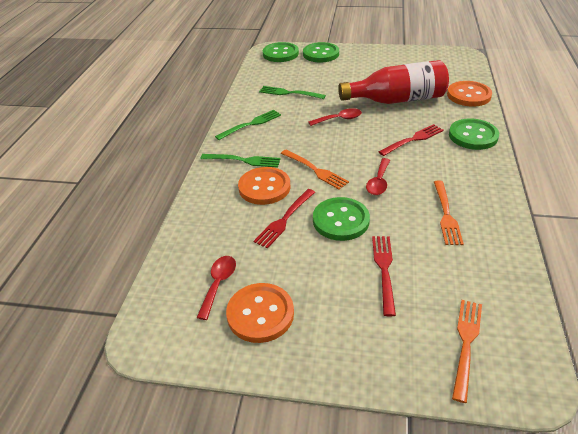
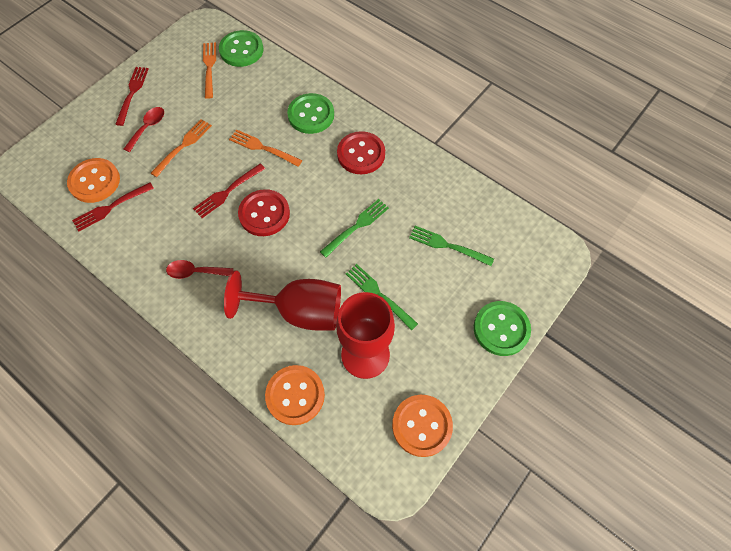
green button: [263,42,299,62] [303,42,339,62] [313,197,370,241] [449,118,499,150] = 4 -> [219,30,263,67] [287,93,334,134] [474,301,531,356] = 3
red bottle: [338,60,449,104] = 1 -> none = 0
red button: none = 0 -> [238,189,290,236] [337,131,385,174] = 2
red goblet: none = 0 -> [224,270,341,330] [336,292,395,379] = 2
red spoon: [197,256,236,320] [308,108,362,126] [366,158,390,195] = 3 -> [124,107,164,152] [166,260,233,279] = 2

